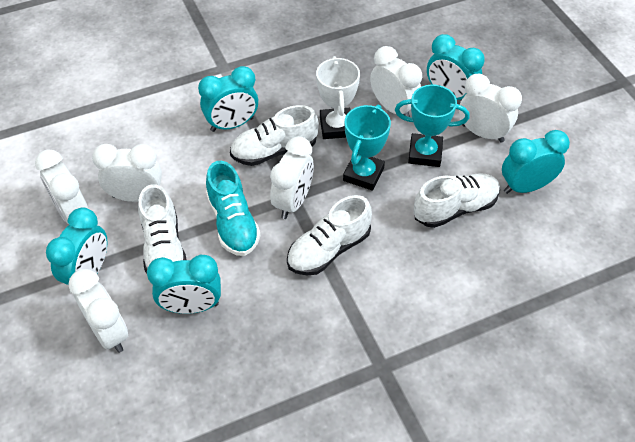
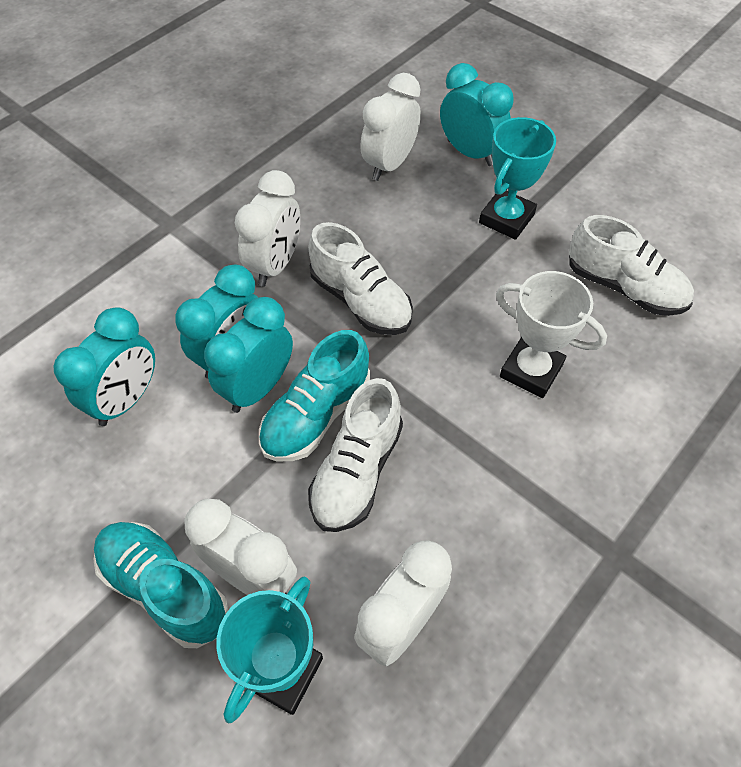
turquoise clock: [46,207,107,285] [147,255,221,314] [198,66,258,132] [427,34,485,100] [502,130,570,194] = 5 -> [54,307,155,426] [175,264,258,379] [204,297,293,413] [440,63,514,166] = 4
turquoise shoe: [206,161,261,256] = 1 -> [93,522,228,648] [259,330,370,461] = 2
white clock: [35,149,88,223] [69,269,128,353] [92,144,162,202] [270,136,314,219] [370,46,422,117] [459,74,522,143] = 6 -> [184,499,297,595] [235,170,300,287] [354,540,452,666] [360,73,421,181] = 4
white shoe: [138,184,187,273] [230,105,319,166] [287,195,372,275] [414,173,500,228] = 4 -> [308,222,413,335] [308,378,403,532] [569,215,694,316] = 3

